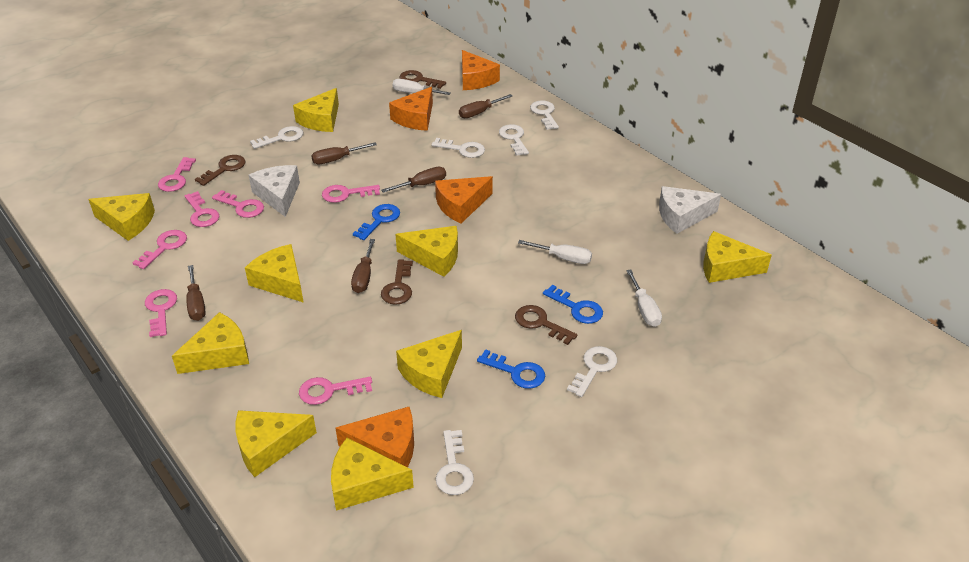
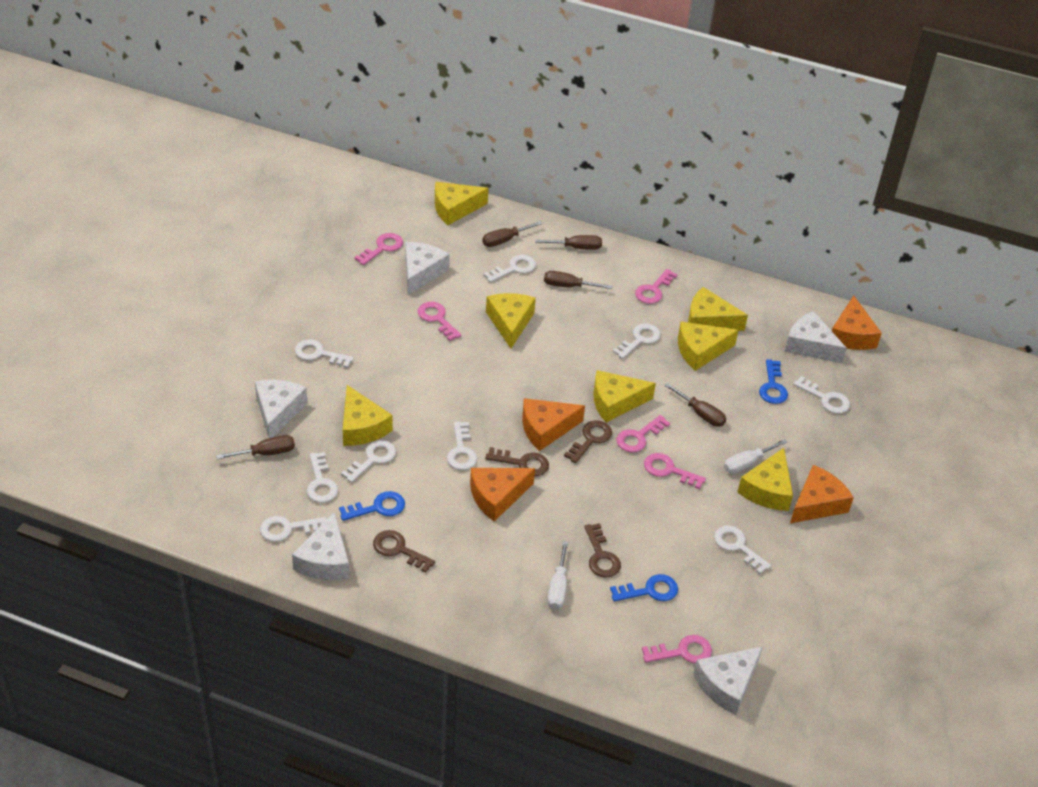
pink key: [132,230,187,269] [145,289,177,337] [158,157,196,192] [185,191,219,227] [212,190,264,218] [299,377,372,405] [322,185,380,203] = 7 -> [354,233,403,265] [418,302,462,341] [617,415,670,452] [635,269,678,304] [642,635,712,663] [644,453,706,489] = 6
white cheese: [249,165,300,217] [659,186,721,234] = 2 -> [255,380,307,438] [292,512,350,580] [405,242,450,295] [693,646,763,715] [785,311,847,363] = 5
white key: [250,126,303,149] [431,138,485,158] [436,430,474,495] [499,124,529,156] [530,100,559,130] [567,346,617,397] = 6 -> [260,516,327,542] [295,339,354,368] [307,452,338,503] [341,440,396,483] [447,422,477,470] [483,255,536,283] [612,323,661,359] [714,525,771,574] [793,376,850,414] = 9
white screwdriver: [392,79,451,95] [518,240,592,264] [626,269,662,327] = 3 -> [547,541,568,610] [724,439,787,474] = 2
yellow cheese: [88,193,155,241] [172,312,249,374] [235,410,317,477] [245,244,304,303] [293,88,339,132] [331,438,414,511] [395,226,458,277] [396,330,462,398] [703,231,772,283] = 9 -> [343,385,393,446] [435,182,489,225] [486,293,536,348] [593,370,656,423] [678,322,739,371] [688,287,748,331] [737,448,793,511] = 7

